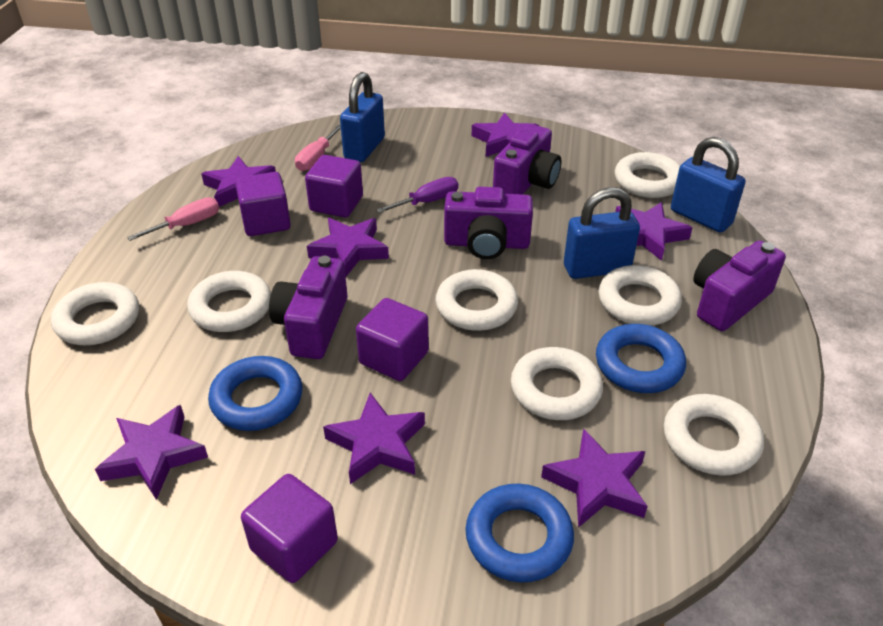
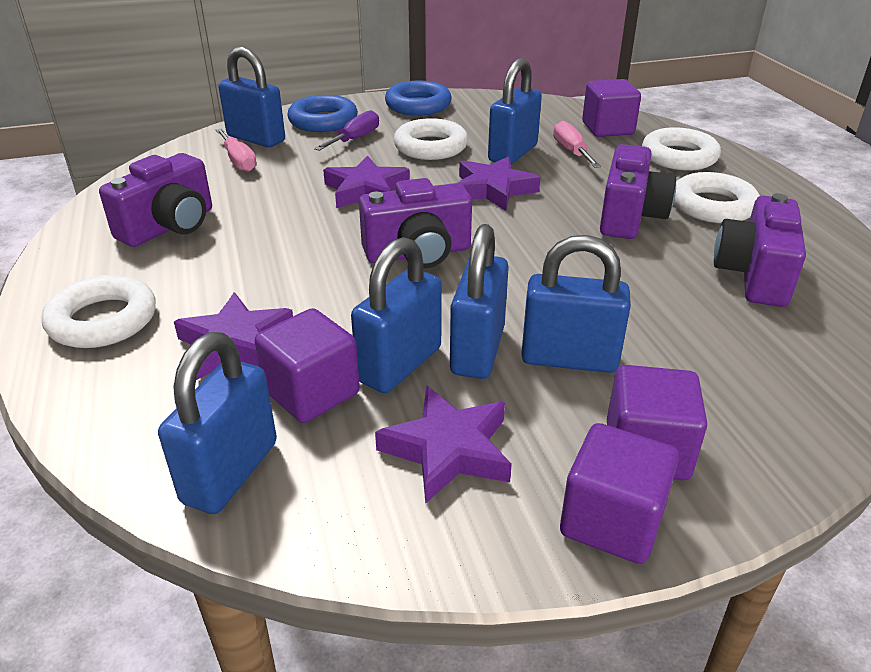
blue padlock: [340,72,385,162] [564,187,640,279] [671,137,745,233] = 3 -> [158,332,277,514] [218,47,285,147] [351,237,442,393] [450,224,509,379] [488,58,542,165] [521,235,631,373] = 6
blue ring: [208,356,302,431] [465,484,574,582] [596,324,686,393] = 3 -> [288,95,358,132] [385,81,452,116] = 2
purple star: [95,405,208,500] [201,156,276,207] [307,218,389,276] [323,393,425,484] [472,113,539,157] [541,429,648,528] [615,202,692,261] = 7 -> [174,292,293,380] [323,156,410,208] [375,386,512,504] [458,156,540,211] = 4
white ring: [51,282,139,345] [187,271,271,332] [436,269,518,331] [511,347,603,420] [598,265,682,326] [615,152,680,198] [664,394,764,476] = 7 -> [42,275,156,348] [394,118,468,160] [642,127,721,171] [674,172,760,223] = 4

